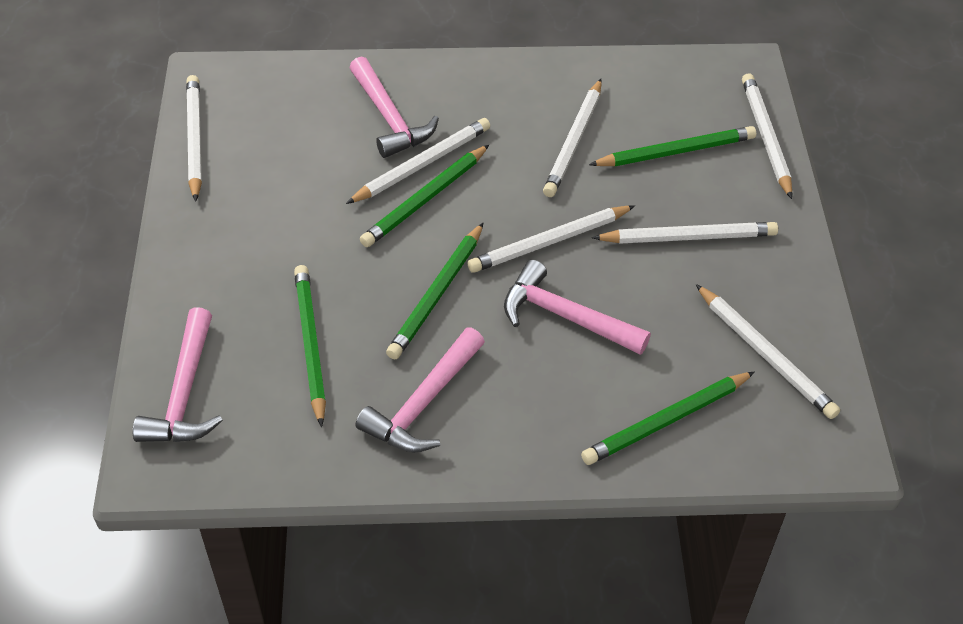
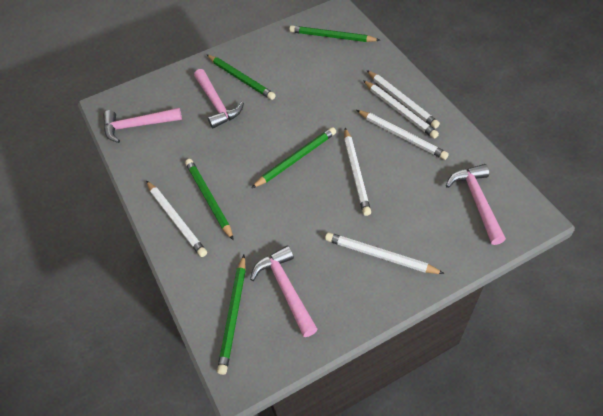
white pencil: [186,75,202,202] [346,118,490,204] [468,206,635,273] [543,79,602,197] [592,222,778,244] [695,284,840,419] [742,73,792,199] = 7 -> [146,181,207,257] [325,232,445,274] [344,128,371,216] [357,110,449,160] [363,80,439,139] [367,70,440,128] = 6

